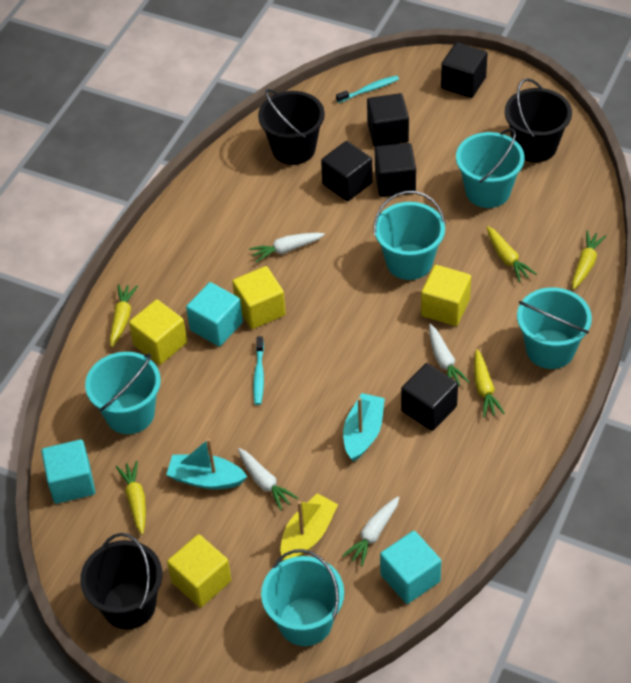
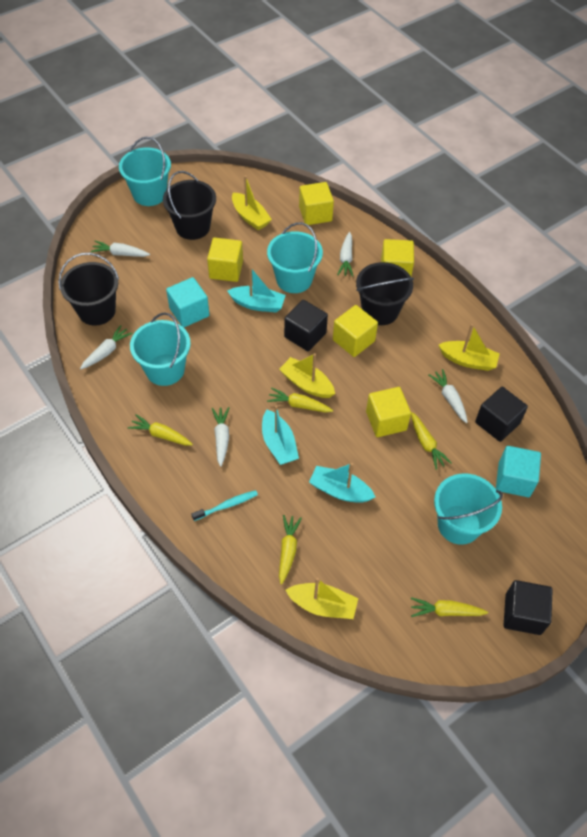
black cube: [321,141,373,201] [367,93,409,147] [375,143,416,197] [401,363,458,431] [441,42,488,98] = 5 -> [284,300,328,351] [475,387,528,442] [504,580,553,635] = 3
turquoise boat: [166,438,248,489] [343,393,385,462] = 2 -> [227,267,286,313] [262,405,299,465] [309,463,375,503] = 3
turquoise bucket: [85,352,161,434] [261,549,344,646] [374,191,446,280] [456,128,525,208] [517,287,592,369] = 5 -> [119,137,171,206] [130,313,191,386] [267,222,323,293] [434,473,503,545] = 4
turquoise cube: [41,439,95,504] [186,282,243,346] [380,531,441,604] = 3 -> [166,277,209,328] [496,446,541,497] = 2
turquoise toothbrush: [253,336,264,405] [336,75,399,103] = 2 -> [191,490,258,521] = 1
white carrot: [238,448,298,511] [249,233,325,263] [342,496,399,566] [429,324,469,386] = 4 -> [80,325,133,369] [91,241,150,257] [212,407,229,467] [337,232,353,277] [428,369,468,423] = 5
yellow boat: [280,493,338,561] = 1 -> [232,175,272,230] [279,353,335,398] [286,577,358,619] [439,324,500,371] = 4
yellow cube: [129,300,187,365] [167,534,231,608] [232,266,286,329] [421,265,471,326] = 4 -> [207,237,243,282] [299,182,334,225] [333,305,378,357] [366,387,411,437] [381,239,414,276] = 5

